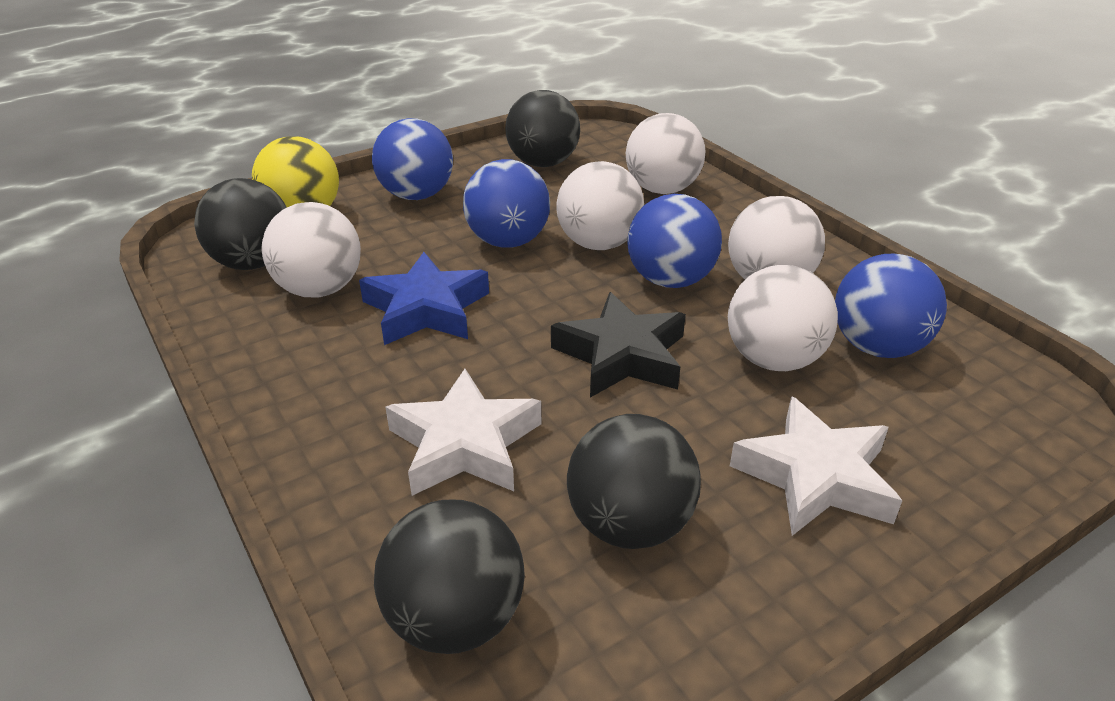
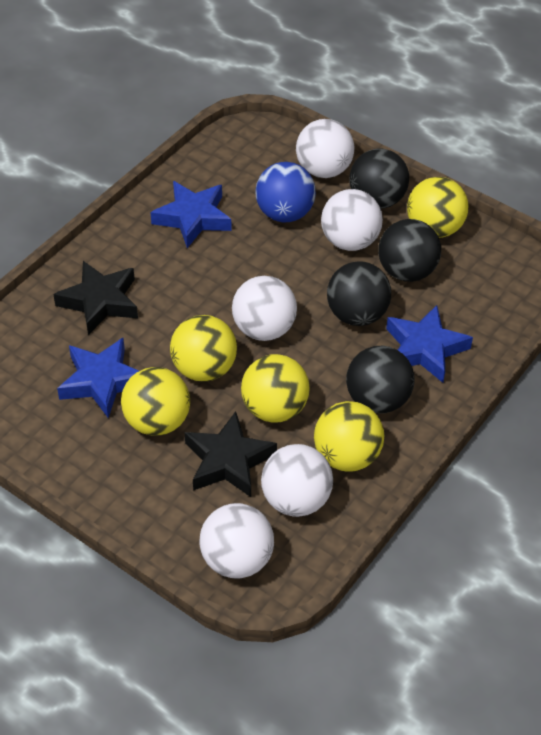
black star: [551,292,686,398] = 1 -> [53,261,138,335] [185,411,277,497] = 2
blue ball: [372,118,453,200] [463,159,550,248] [627,194,722,288] [835,254,947,358] = 4 -> [255,162,316,222] = 1
blue star: [359,252,489,345] = 1 -> [57,338,139,418] [150,181,232,248] [386,305,473,383] = 3
white star: [385,369,541,496] [730,396,903,536] = 2 -> none = 0
yellow ball: [252,136,339,207] = 1 -> [121,367,190,436] [170,315,237,382] [241,354,310,423] [314,401,384,472] [407,177,468,238] = 5

